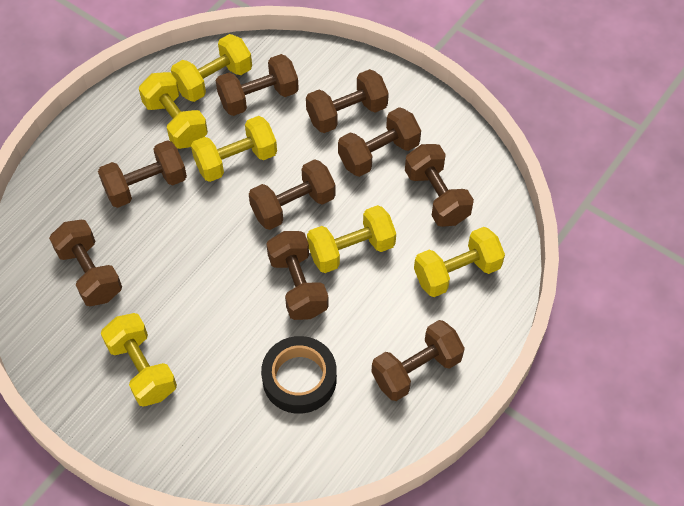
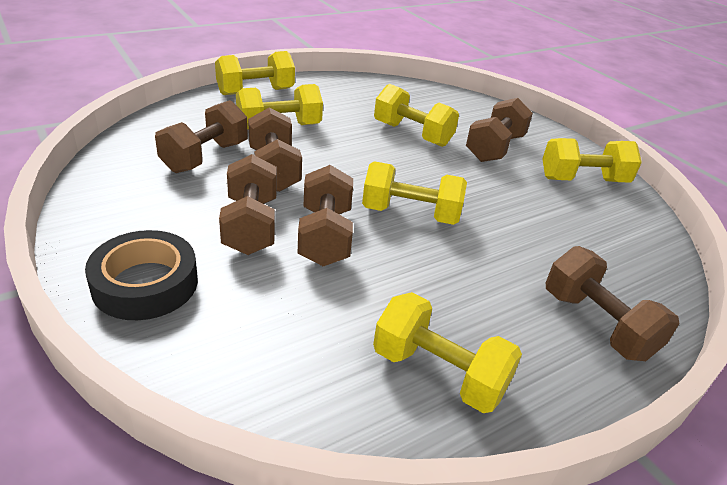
brown dumbbell: [49,220,122,306] [98,140,187,208] [216,54,299,116] [249,159,336,230] [266,231,329,320] [306,69,389,133] [338,107,421,177] [371,320,465,401] [405,144,474,227] = 9 -> [155,100,248,173] [219,154,277,255] [248,108,302,192] [298,165,353,266] [466,98,533,162] [546,246,680,361] = 6

